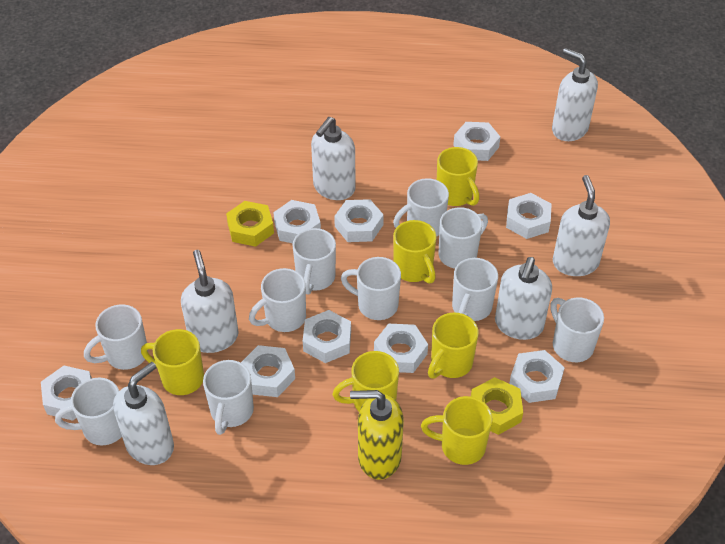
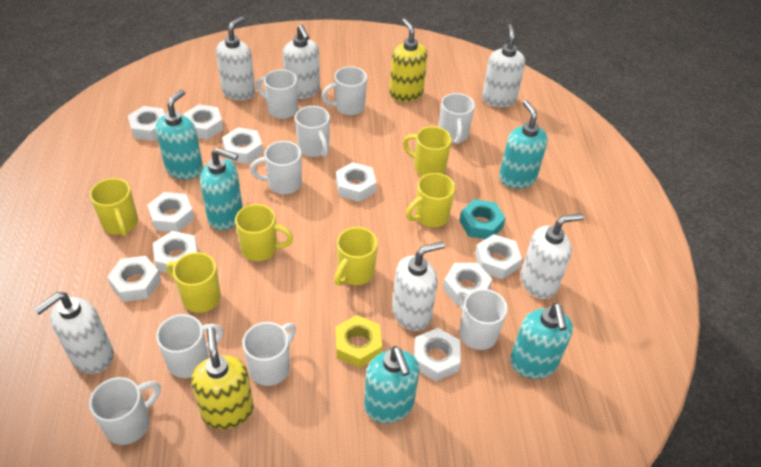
turquoise nut: none = 0 -> [459,199,506,239] = 1
turquoise soap dispenser: none = 0 -> [155,89,203,180] [200,148,243,230] [364,346,420,423] [499,100,548,189] [510,303,573,379] = 5
white mug: [55,378,122,445] [84,304,148,370] [203,360,254,435] [249,268,306,332] [292,228,336,295] [341,257,401,320] [393,178,449,237] [438,207,488,269] [452,258,498,321] [550,298,604,362] = 10 -> [89,377,161,445] [156,314,223,378] [242,322,296,386] [250,141,302,194] [256,70,298,119] [295,106,330,157] [321,66,367,115] [439,93,475,144] [458,288,508,350] = 9
white nut: [41,366,92,421] [241,345,295,397] [273,200,321,243] [303,310,351,363] [334,199,384,242] [374,324,428,373] [453,122,501,161] [506,193,552,239] [509,350,565,403] = 9 -> [107,256,161,302] [128,106,165,141] [147,192,194,232] [153,231,198,273] [183,104,223,139] [222,127,263,164] [336,162,376,202] [414,328,461,381] [443,263,492,305] [475,234,522,279] = 10
yellow nut: [226,201,274,247] [471,377,523,435] = 2 -> [335,315,382,368] = 1
yellow soap dispenser: [350,390,404,480] = 1 -> [191,327,254,429] [390,18,428,102] = 2

